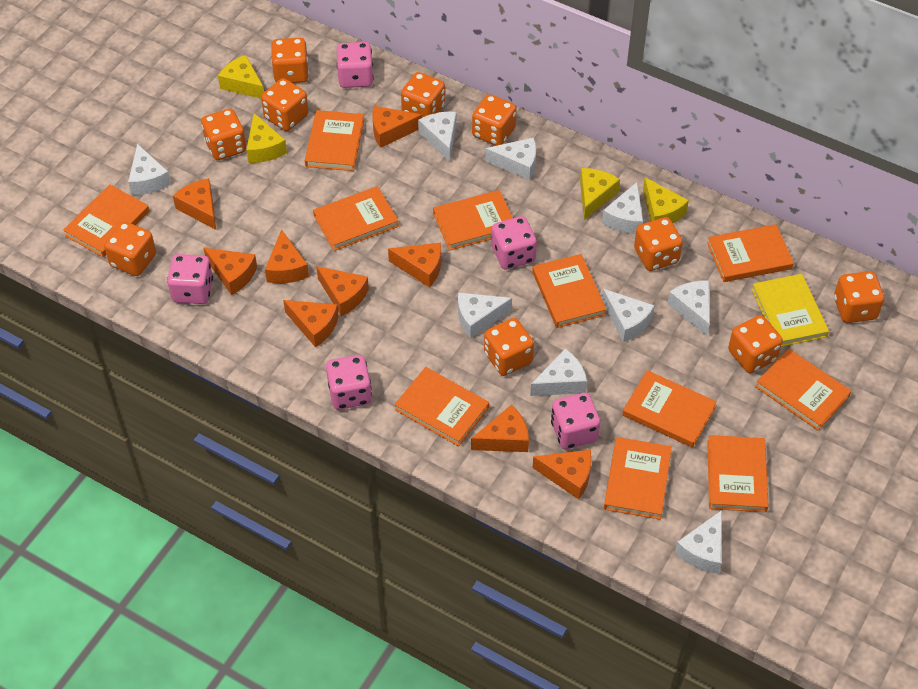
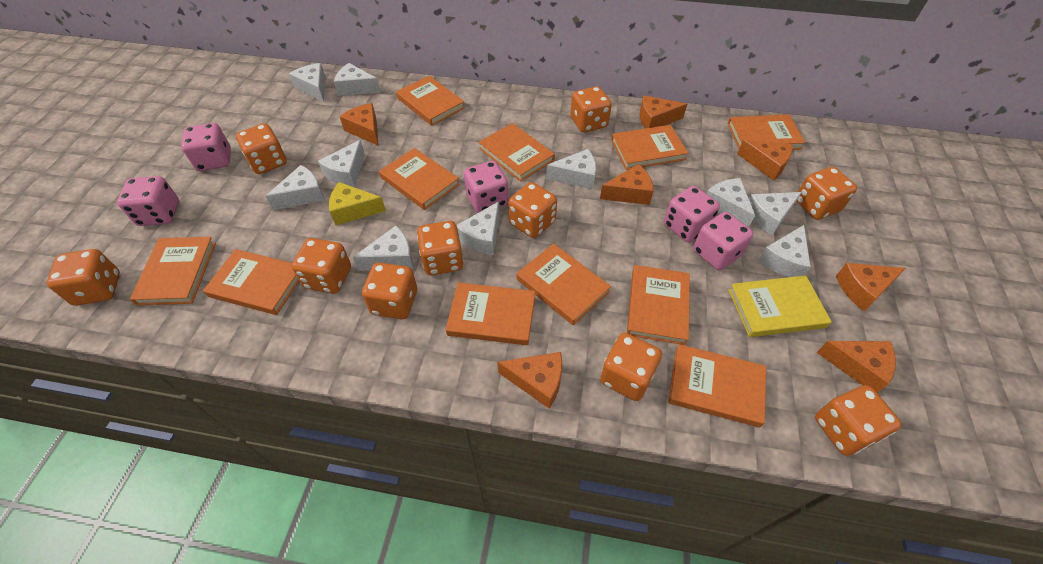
orange cheese: [173,178,216,230] [204,248,257,295] [265,229,309,283] [283,300,338,348] [316,266,369,316] [373,106,422,148] [388,243,441,287] [471,404,529,452] [533,449,592,499] = 9 -> [339,103,379,146] [498,352,562,409] [600,164,654,205] [640,95,687,129] [737,140,792,181] [816,341,896,393] [836,263,906,311] = 7
white cheese: [128,144,171,195] [418,111,457,162] [458,292,512,338] [485,137,536,180] [530,348,587,396] [602,182,643,234] [602,289,654,342] [668,281,710,336] [675,510,722,574] = 9 -> [266,165,324,210] [289,63,326,102] [318,140,365,187] [334,63,381,96] [353,226,413,271] [456,202,499,255] [546,149,596,189] [707,178,755,227] [749,192,802,235] [758,225,811,277] = 10
yellow cheese: [218,55,264,99] [246,113,287,163] [580,168,620,220] [643,177,689,223] = 4 -> [329,182,386,226] = 1

